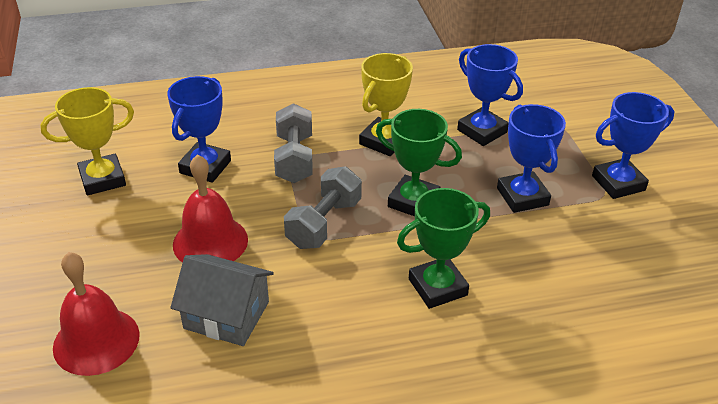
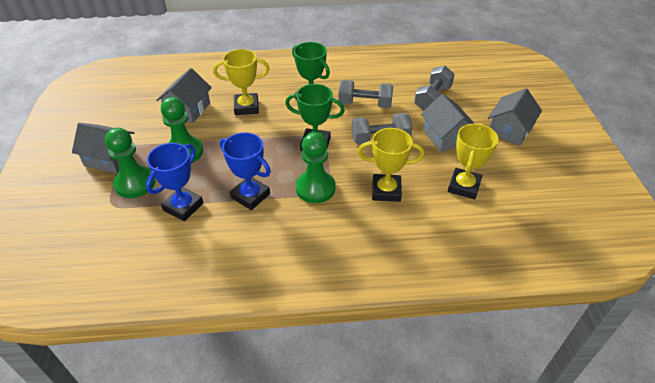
blue trophy: [167,76,231,183] [457,44,523,146] [497,104,566,213] [592,92,674,199] = 4 -> [146,143,203,221] [220,132,271,210] = 2
green pawn: none = 0 -> [105,128,155,198] [161,97,203,163] [296,132,336,203] = 3
grey dumbbell: [274,103,313,183] [284,166,362,249] = 2 -> [338,80,393,108] [351,113,413,145] [414,66,455,111] = 3
grey house: [170,254,274,346] = 1 -> [72,123,134,174] [156,68,212,123] [421,94,475,152] [488,89,542,146] = 4
red bell: [53,252,140,376] [173,154,248,263] = 2 -> none = 0
yellow trophy: [40,87,134,195] [359,53,413,156] = 2 -> [213,49,269,115] [358,128,425,202] [448,124,499,199] = 3

